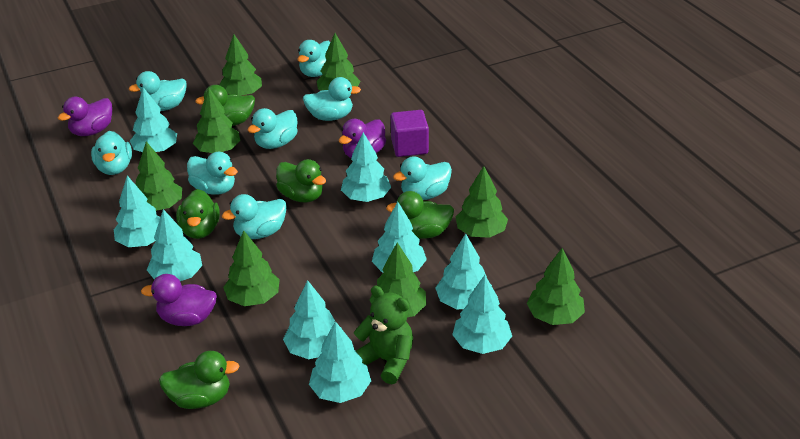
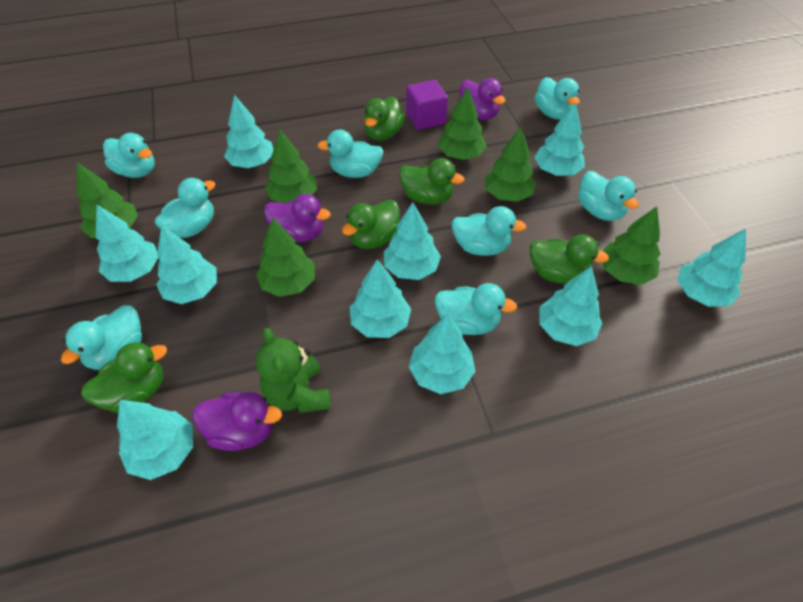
green tree: [136,142,182,211] [193,87,240,153] [219,34,262,96] [223,230,280,306] [317,33,360,90] [370,243,427,317] [456,166,508,238] [527,248,585,325] = 8 -> [77,163,138,238] [256,218,315,297] [265,130,317,203] [438,87,487,160] [484,127,536,202] [603,207,660,285] = 6
turquoise tree: [114,176,160,247] [130,87,177,153] [147,209,202,281] [283,280,335,359] [309,321,371,403] [341,132,391,202] [372,202,427,273] [435,234,492,309] [452,275,512,354] = 9 -> [96,205,158,282] [117,400,193,480] [156,225,217,304] [224,95,274,168] [349,259,411,338] [384,202,441,280] [409,314,476,394] [534,103,585,176] [539,266,602,346] [677,229,746,307] = 10

